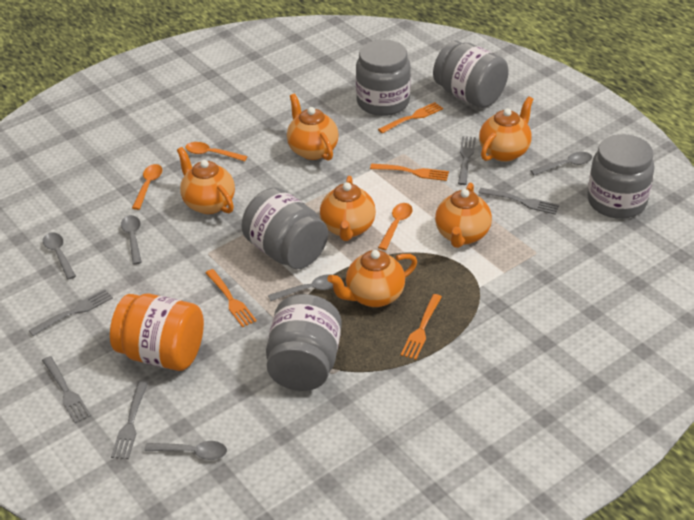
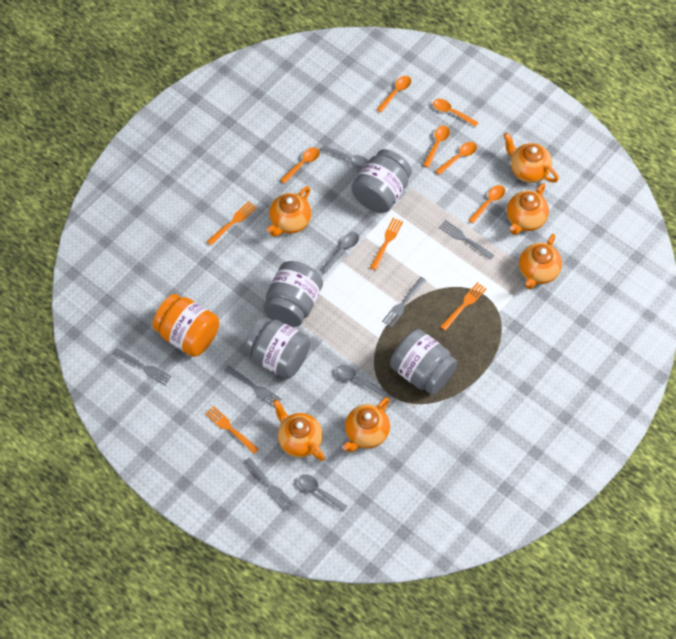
grey jar: [241,187,328,269] [266,294,342,391] [356,40,411,116] [433,41,509,108] [587,134,655,219] = 5 -> [244,317,311,379] [264,261,323,327] [351,149,412,213] [390,329,458,395] = 4
grey spoon: [43,232,76,280] [121,215,142,265] [144,441,227,460] [268,274,333,301] [530,152,592,175] = 5 -> [298,474,347,512] [321,146,368,168] [321,232,359,272] [336,365,386,396] = 4
orange spoon: [132,164,162,210] [185,142,247,161] [378,203,412,250] = 3 -> [280,147,320,184] [377,76,411,112] [423,126,450,168] [433,99,479,127] [436,142,477,175] [469,185,505,224] = 6

